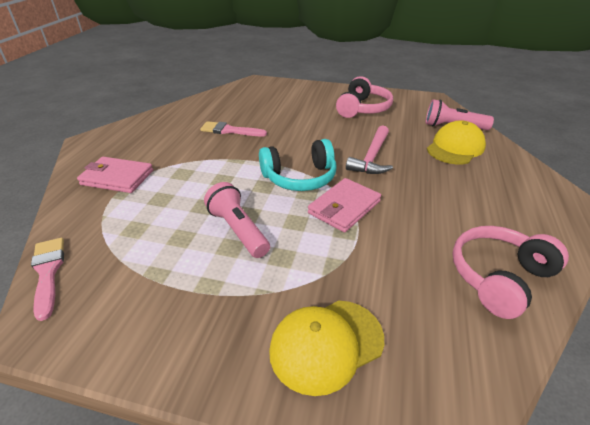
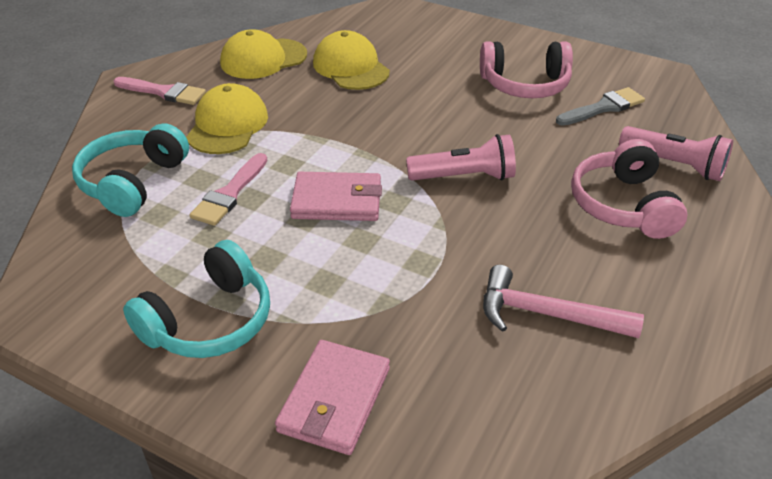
grey brush: none = 0 -> [556,87,645,126] = 1
turquoise headphones: [259,139,336,191] = 1 -> [72,123,189,217] [123,240,270,358] = 2
yellow cap: [269,301,384,396] [427,120,486,164] = 2 -> [186,83,268,154] [220,29,307,79] [313,30,390,90] = 3

